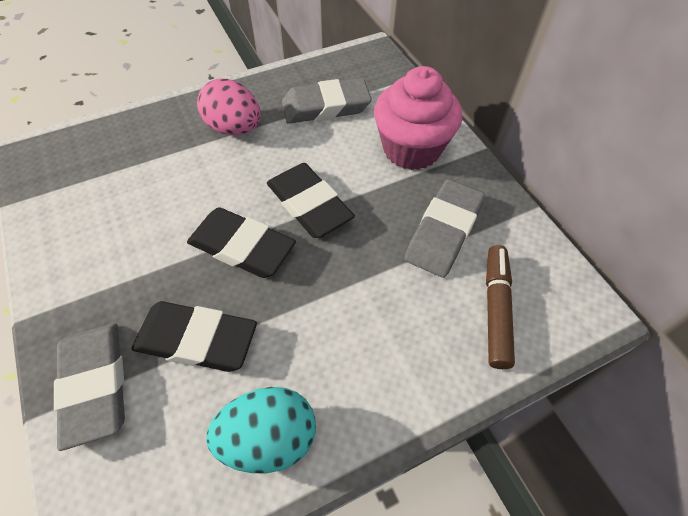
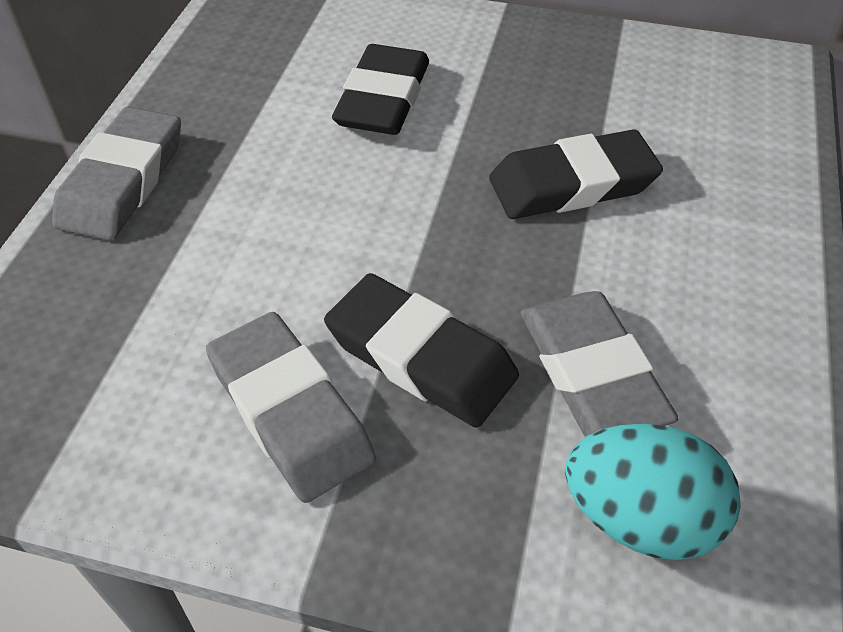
brown marker: [486,245,515,369] = 1 -> none = 0
pink cupcake: [374,66,462,170] = 1 -> none = 0
pink egg: [197,78,261,135] = 1 -> none = 0

